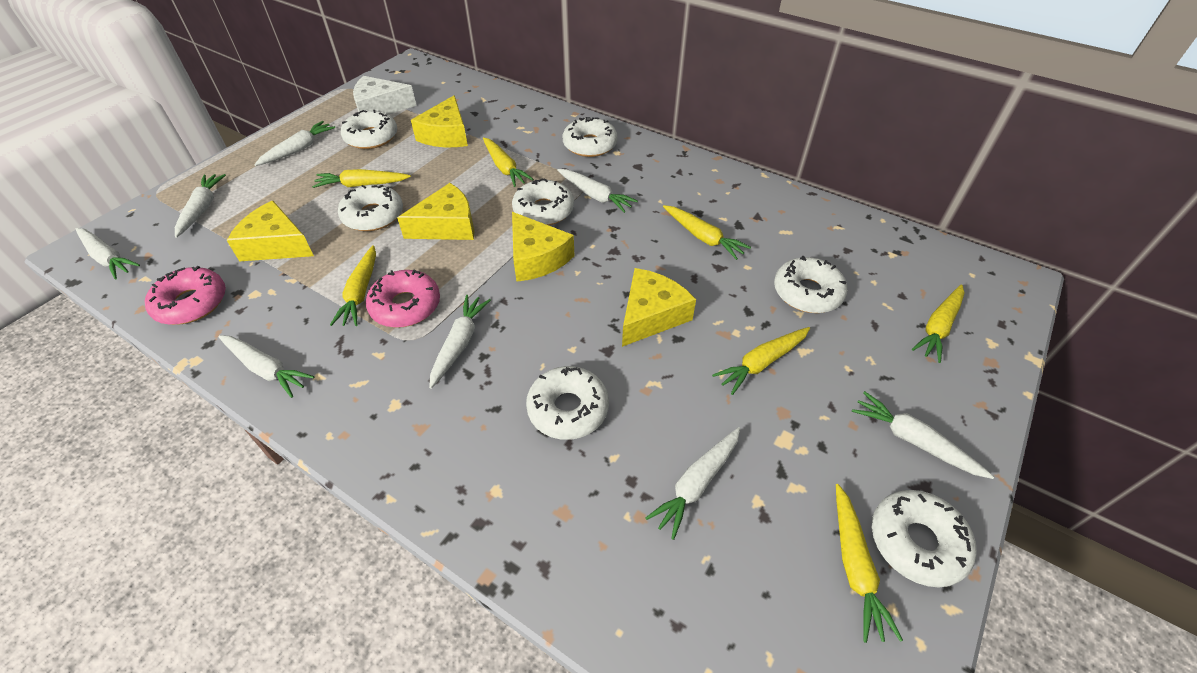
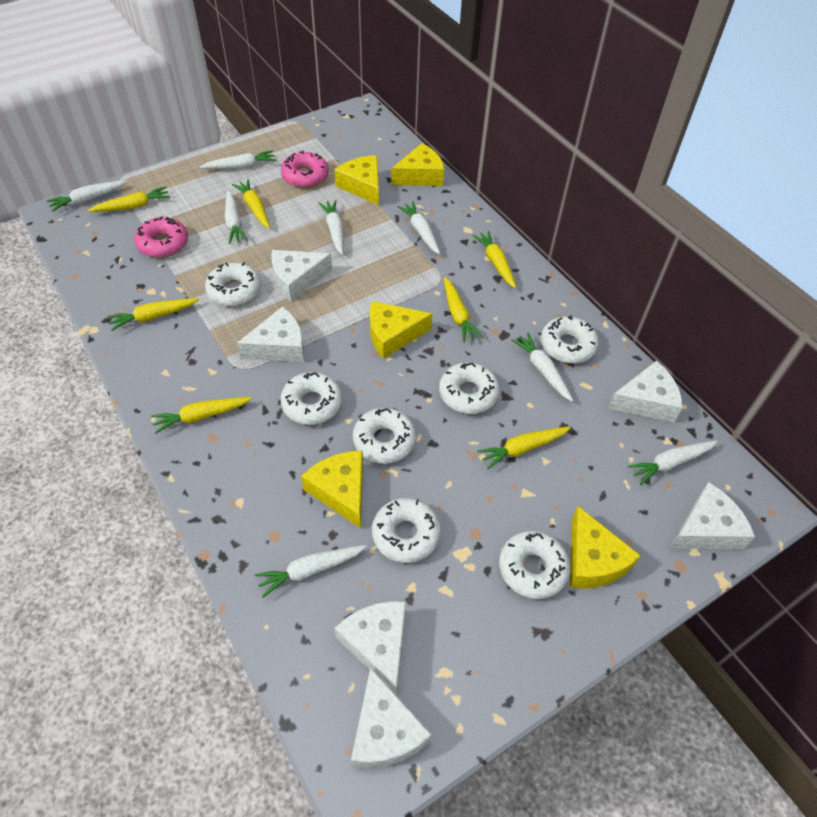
white cheese: [353,76,417,114] = 1 -> [237,306,305,362] [271,250,332,302] [334,601,406,695] [351,667,432,769] [608,361,683,422] [670,482,755,549] = 6

